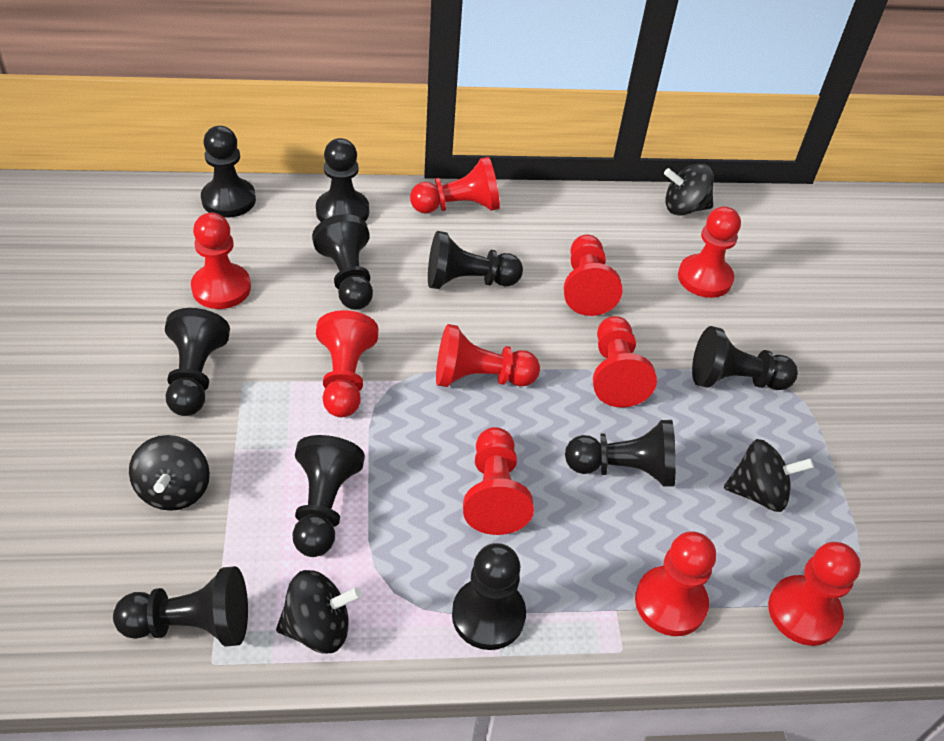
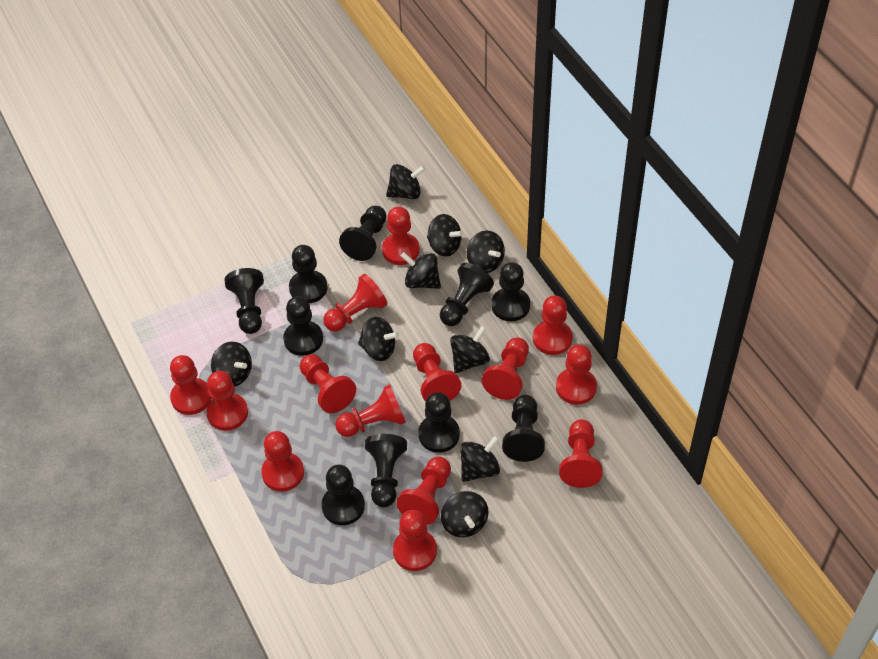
black spinning top: [129,435,210,511] [276,570,362,654] [664,163,714,215] [724,439,814,512] = 4 -> [211,342,252,386] [358,317,399,361] [386,164,425,199] [401,252,441,289] [427,214,464,257] [441,491,489,537] [450,326,490,373] [460,436,500,482] [467,230,505,273] = 9
red pawn: [191,213,251,309] [316,310,378,417] [410,157,500,213] [436,324,540,387] [463,427,534,535] [564,235,623,316] [593,316,657,408] [635,531,716,636] [678,206,741,298] [768,542,861,646] = 10 -> [170,355,211,415] [206,371,248,431] [261,431,304,492] [300,354,356,413] [323,274,388,331] [335,384,406,437] [382,206,420,265] [393,510,437,571] [396,457,451,525] [413,343,461,402] [482,337,529,400] [533,295,573,355] [556,345,597,405] [559,419,602,488] = 14

